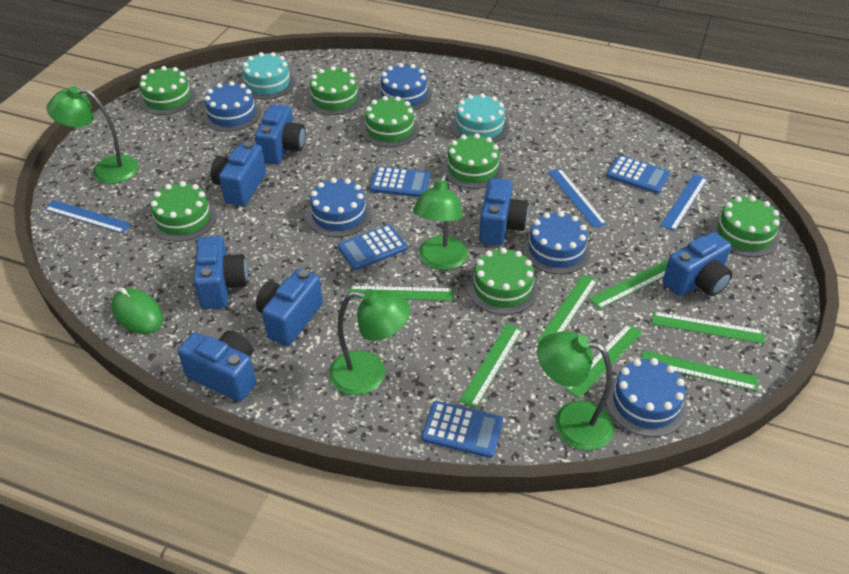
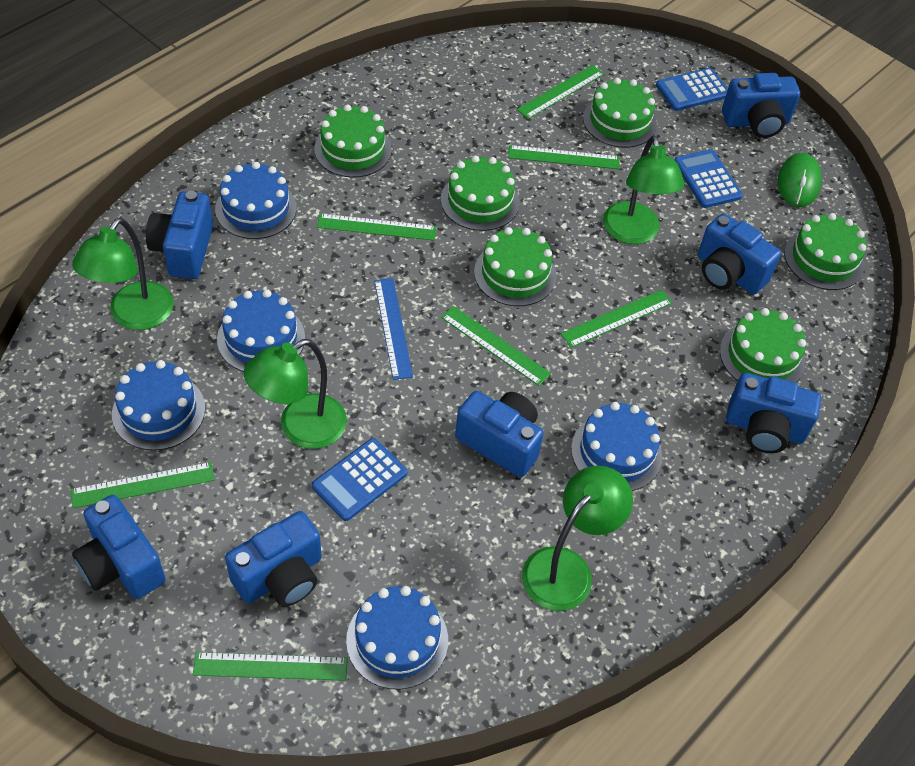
blue calculator: [338,225,407,270] [370,166,430,197] [422,401,503,458] [606,155,670,194] = 4 -> [312,438,407,521] [656,68,728,111] [675,149,743,208] = 3
blue ruler: [44,200,132,233] [548,168,607,228] [660,174,708,231] = 3 -> [374,278,413,380] = 1
green cake: [139,66,196,115] [150,181,217,242] [307,66,363,115] [361,96,419,147] [442,133,504,189] [467,247,538,315] [710,196,780,257] = 7 -> [314,104,392,178] [441,155,519,231] [474,227,556,306] [583,78,657,148] [720,308,806,383] [784,213,866,290] = 6
turquoise cake: [240,52,295,99] [451,93,509,143] = 2 -> none = 0

